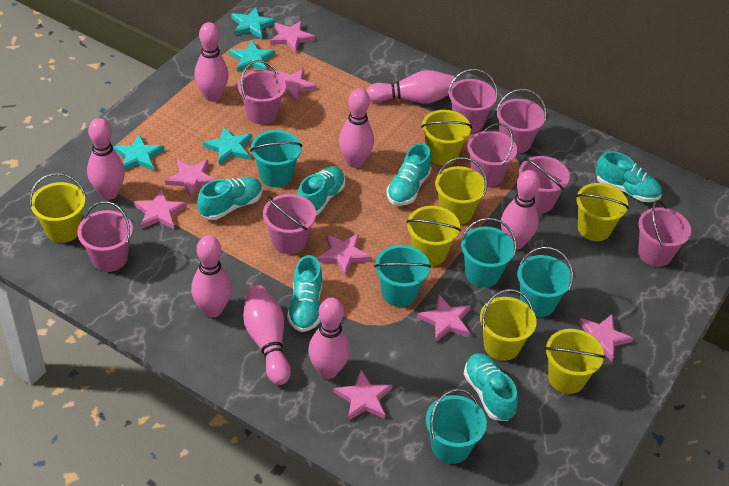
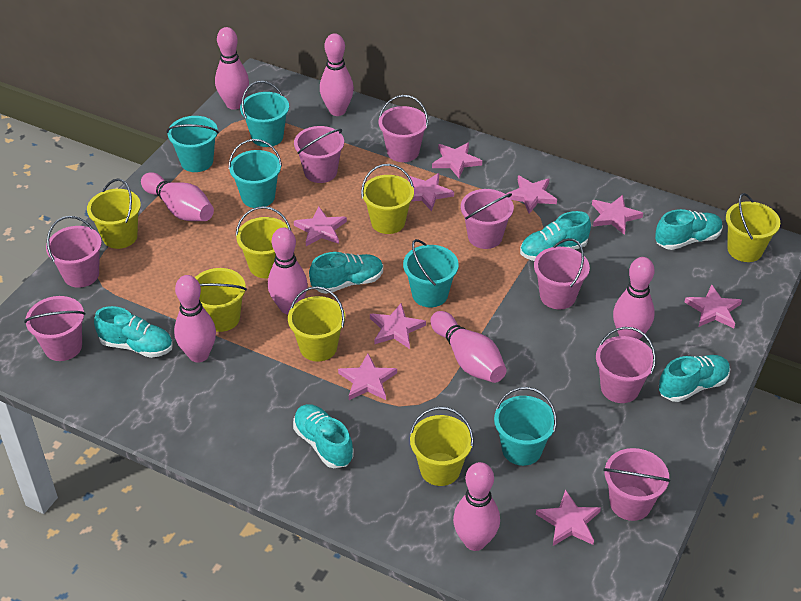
pink star: [134,189,187,229] [165,159,215,198] [270,21,315,53] [277,68,317,103] [317,234,371,276] [333,370,392,421] [417,295,471,342] [579,314,633,362] = 8 -> [294,207,347,246] [338,353,397,400] [370,303,426,349] [408,173,454,211] [432,142,482,178] [506,175,557,214] [536,489,601,546] [592,195,643,235] [685,285,742,328] = 9
turquoise star: [113,134,164,171] [203,126,252,165] [229,40,275,72] [231,7,275,39] = 4 -> none = 0

